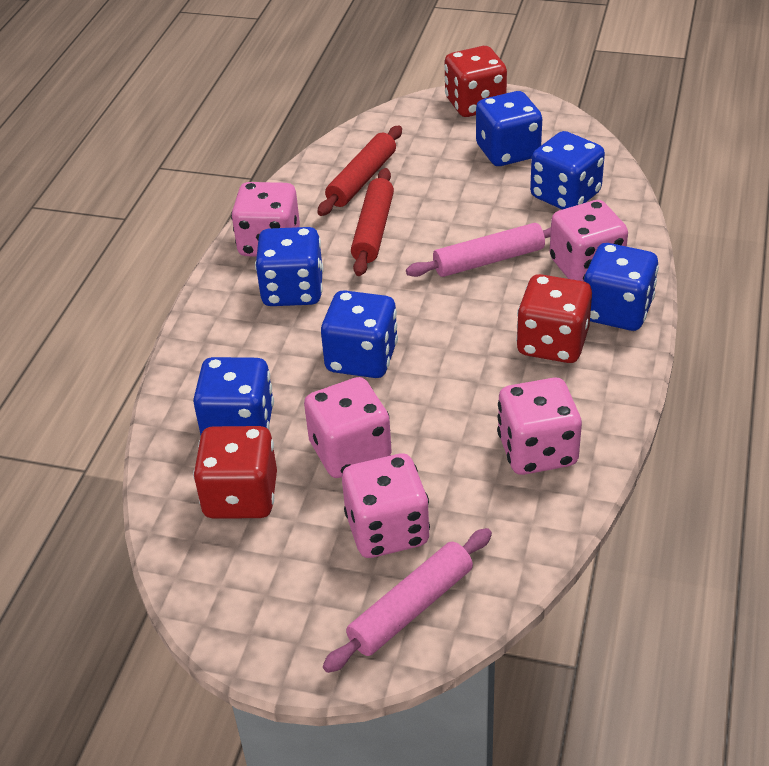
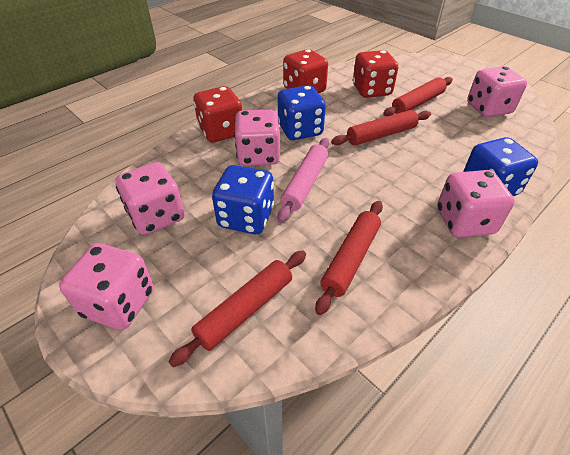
blue dice: [193,357,274,435] [255,227,323,306] [321,290,398,378] [476,91,542,166] [530,131,605,210] [584,243,659,331] = 6 -> [212,165,274,234] [278,85,326,140] [463,137,538,196] = 3
pink rolling pin: [323,528,492,673] [406,223,551,277] = 2 -> [277,138,329,223] = 1
red rolling pin: [317,126,402,216] [351,168,394,276] = 2 -> [169,250,306,367] [315,201,383,315] [331,110,431,146] [383,77,453,116] = 4

